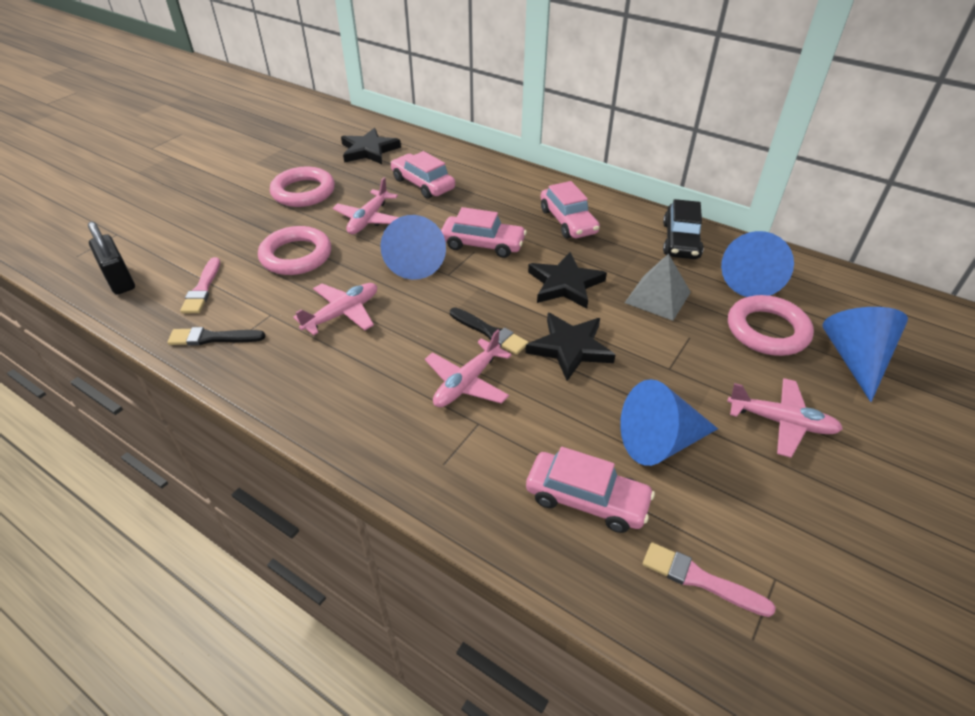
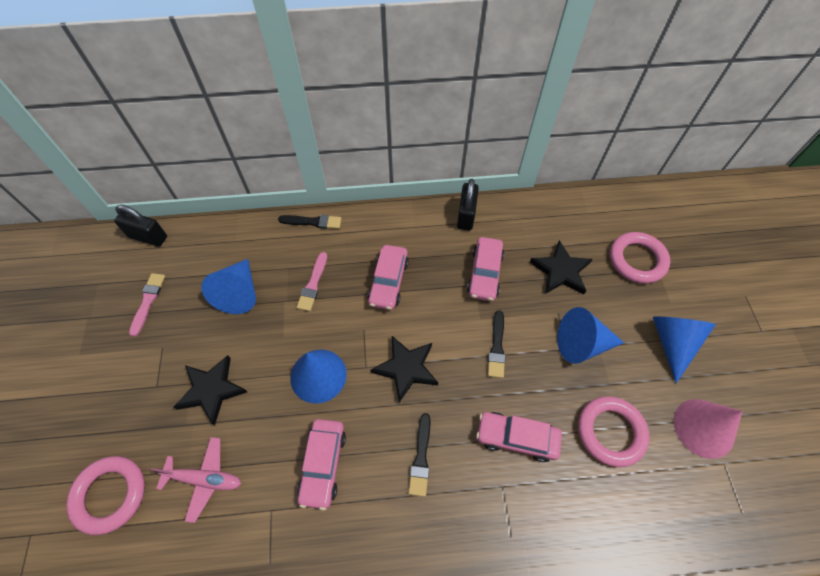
black brush: [167,327,265,346] [450,307,529,355] = 2 -> [278,215,342,229] [408,413,430,497] [488,310,506,378] = 3
black car: [663,199,704,259] = 1 -> none = 0
black padlock: [88,221,135,295] = 1 -> [114,205,167,247] [457,179,479,231] = 2
grey pyramid: [625,254,691,321] = 1 -> none = 0
pink cone: none = 0 -> [674,399,743,459] = 1
pink plane: [293,283,377,335] [332,177,399,234] [425,329,511,407] [727,378,843,458] = 4 -> [151,437,241,523] = 1

